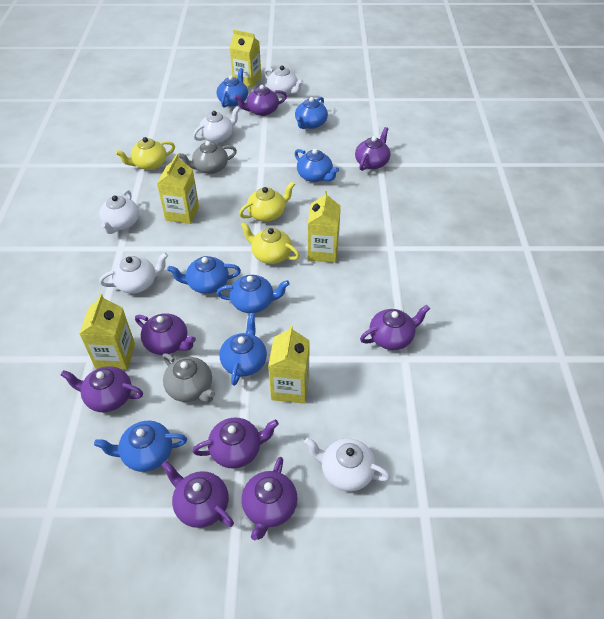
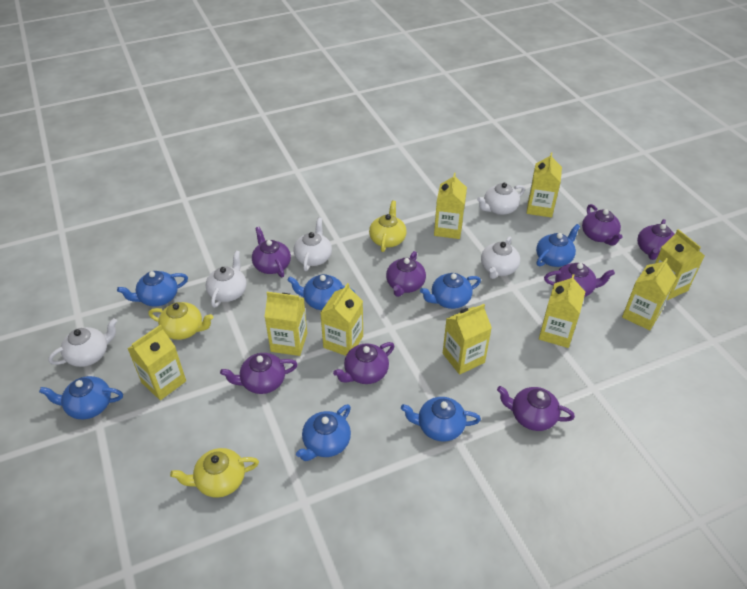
grey teapot: [163,353,215,403] [178,141,237,174] = 2 -> none = 0
yellow carton: [79,294,135,370] [157,154,199,224] [230,30,261,87] [268,325,310,404] [307,191,341,263] = 5 -> [127,325,186,400] [265,292,307,356] [320,283,363,356] [434,173,467,239] [443,304,492,375] [527,152,562,218] [539,274,585,348] [622,258,677,330] [655,229,705,300] = 9

